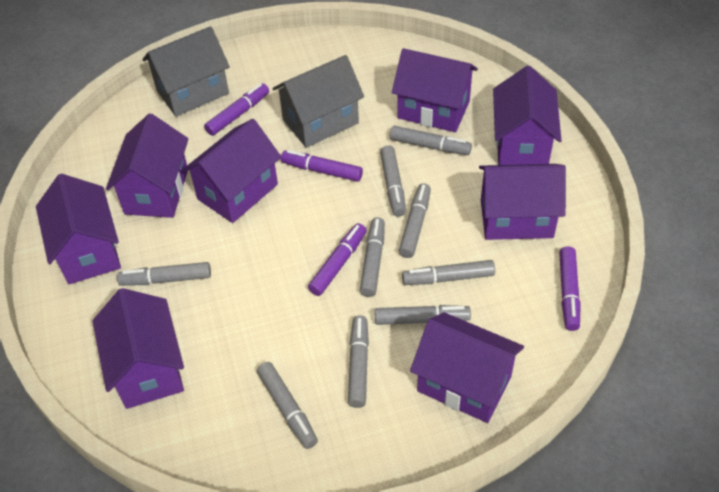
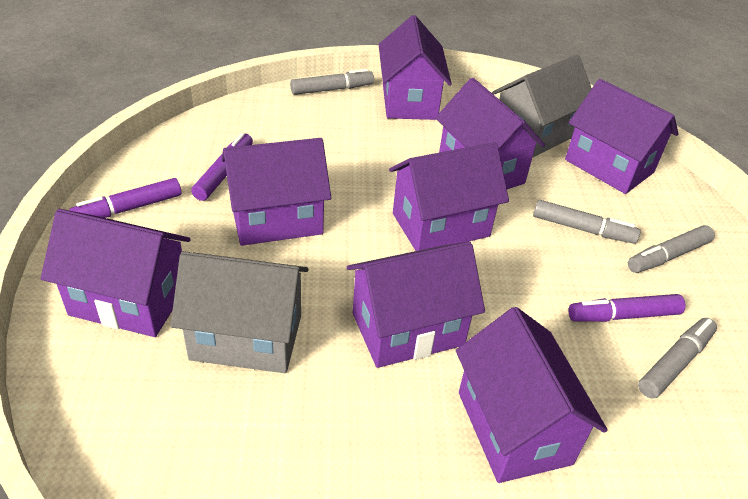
grey marker: [117,262,211,286] [257,362,318,449] [348,315,369,408] [360,217,385,297] [375,305,471,325] [380,145,406,217] [390,126,472,155] [399,183,431,258] [402,260,495,285] = 9 -> [290,69,374,95] [533,200,641,244] [628,225,715,273] [638,318,717,399] = 4
purple marker: [204,83,269,136] [281,150,363,182] [308,223,367,296] [559,246,581,331] = 4 -> [69,178,181,218] [191,133,253,201] [569,294,685,322] = 3

